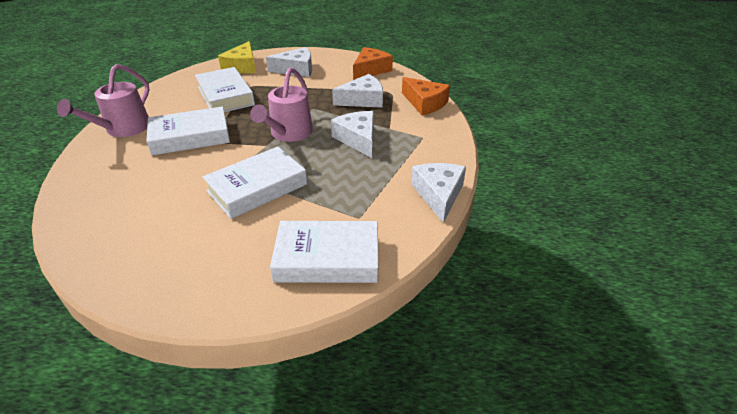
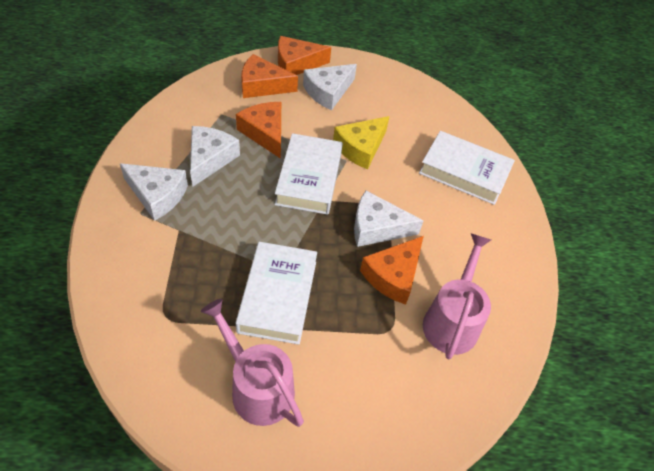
orange cheese: [353,47,393,80] [402,77,450,115] = 2 -> [236,102,281,159] [241,54,298,98] [278,36,331,75] [360,236,424,305] = 4
white book: [146,106,230,155] [195,67,255,112] [203,147,307,219] [270,221,378,283] = 4 -> [236,242,317,345] [275,133,343,215] [419,131,515,205] = 3

